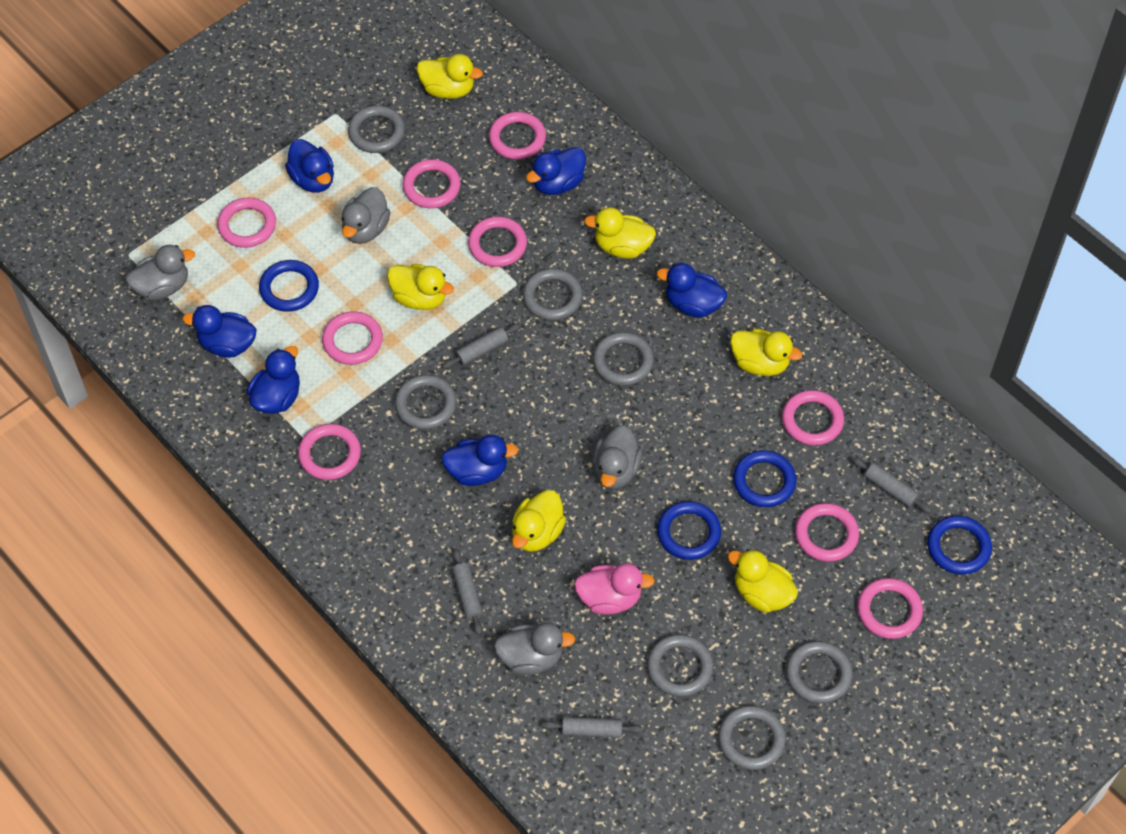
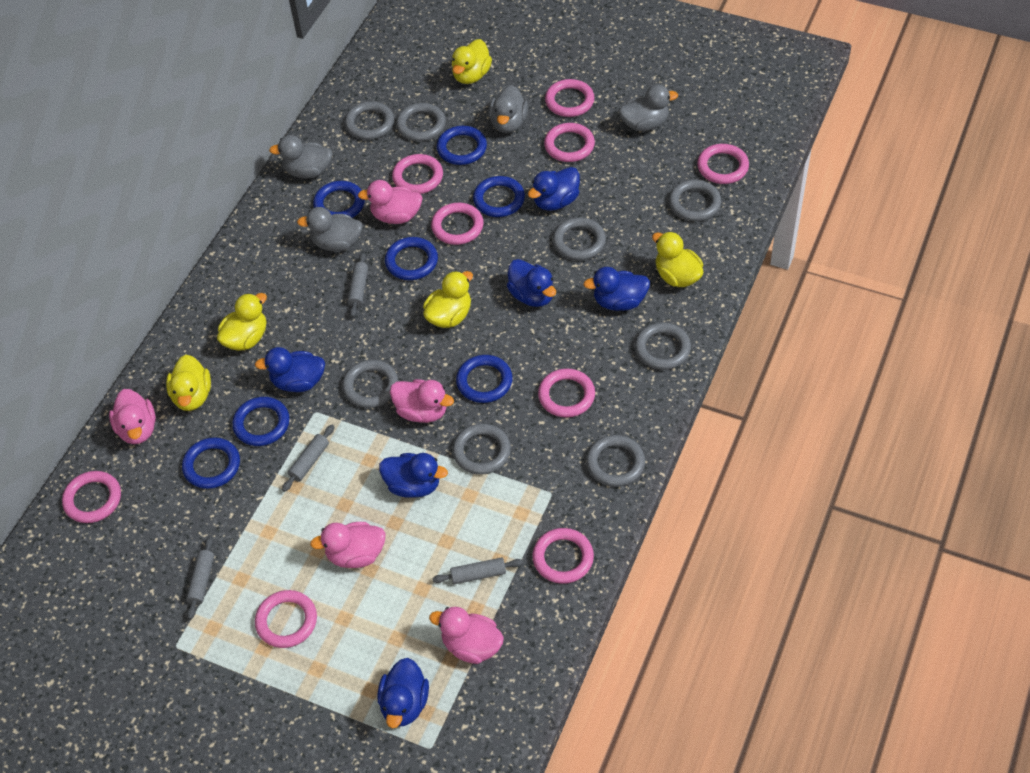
blue ring: [259,260,319,312] [657,501,721,560] [733,450,796,507] [927,516,992,574] = 4 -> [182,438,240,489] [232,397,290,446] [313,181,365,218] [385,237,438,280] [437,126,487,165] [456,355,513,403] [473,176,525,217] = 7
grey ring: [348,105,405,153] [395,375,457,430] [523,268,583,320] [593,332,654,386] [647,634,714,697] [718,706,786,770] [786,641,853,704] = 7 -> [342,360,399,408] [345,101,394,140] [396,103,446,141] [452,423,511,475] [553,217,606,260] [586,435,645,487] [635,323,691,370] [669,180,721,221] = 8
pink duck: [574,563,655,615] = 1 -> [109,389,156,444] [310,522,386,568] [358,180,423,224] [390,379,454,423] [429,607,504,664] = 5
yellow duck: [387,264,454,310] [417,54,483,99] [512,490,566,552] [584,207,656,259] [728,549,798,613] [730,329,802,376] = 6 -> [166,355,211,411] [217,293,267,351] [423,271,473,328] [452,39,492,84] [652,231,703,287] = 5

